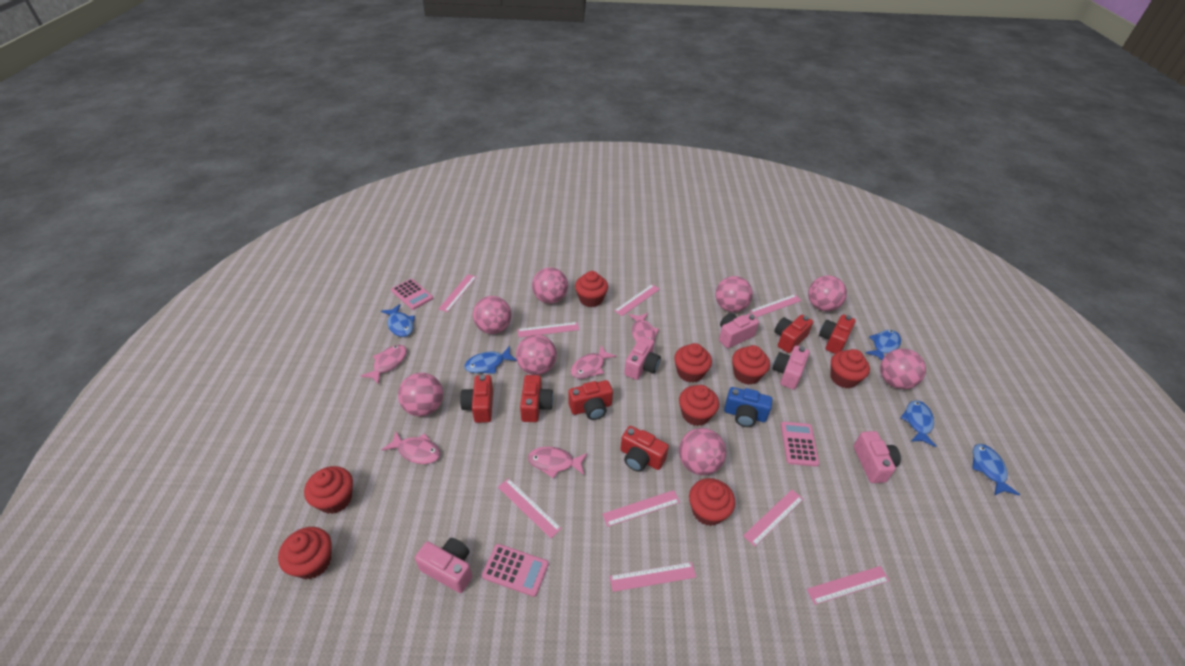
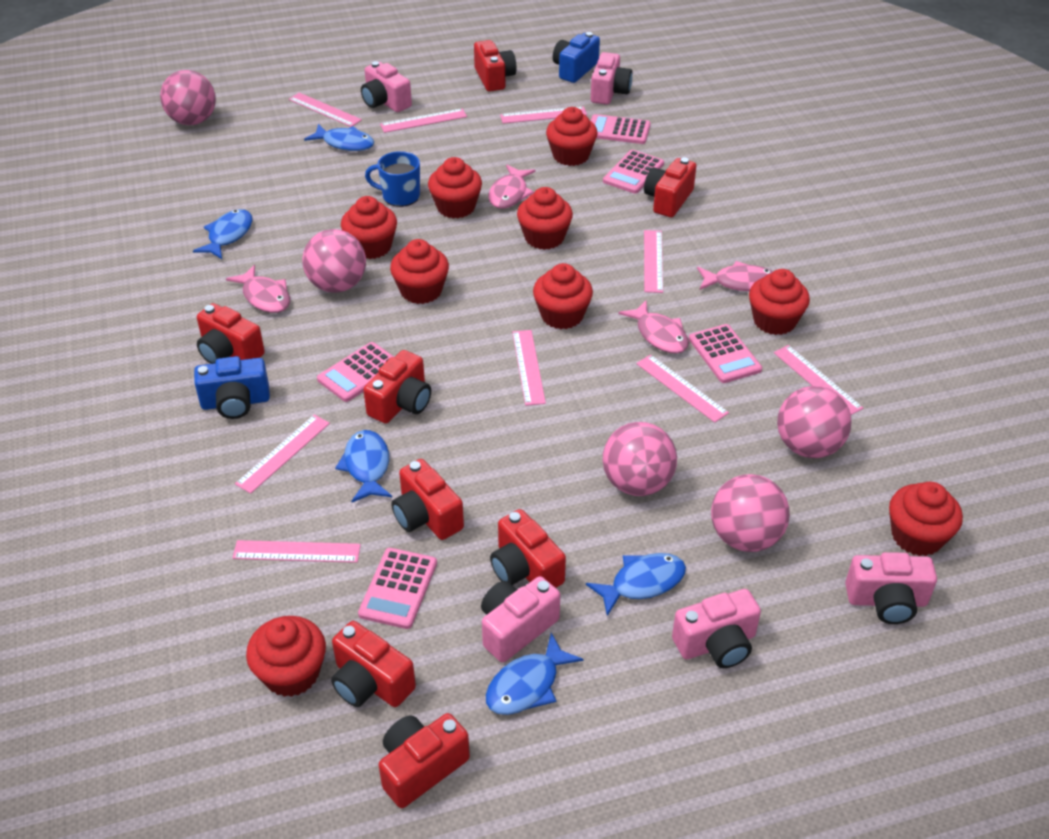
blue camera: [724,387,772,427] = 1 -> [194,356,270,419] [553,32,600,83] = 2
blue mug: none = 0 -> [365,151,420,207] = 1
pink ball: [398,373,443,416] [473,296,511,334] [516,334,557,375] [532,267,568,304] [679,428,726,475] [715,276,753,312] [808,275,847,311] [880,349,926,389] = 8 -> [160,70,216,125] [302,229,366,293] [603,422,677,496] [711,474,790,552] [777,386,852,458] = 5
pink calculator: [391,279,433,310] [482,544,549,597] [781,422,819,467] = 3 -> [317,342,394,402] [358,548,437,629] [591,114,651,144] [603,150,664,194] [689,324,762,383] = 5
pink fish: [361,345,407,385] [382,431,441,464] [528,447,587,478] [571,345,616,379] [629,313,659,342] = 5 -> [226,265,290,313] [488,165,535,208] [618,300,689,354] [697,261,773,291] = 4
red camera: [460,375,493,423] [520,375,553,422] [569,380,613,420] [620,426,669,472] [774,315,813,353] [819,315,856,354] = 6 -> [197,303,265,364] [331,621,416,707] [363,350,431,424] [379,713,470,808] [391,459,464,540] [474,40,517,92] [490,509,566,588] [644,157,697,217] = 8
red cupcake: [278,527,332,579] [304,466,353,514] [575,271,608,307] [674,343,712,383] [679,385,719,426] [689,478,735,526] [732,345,770,385] [830,349,870,388] = 8 -> [246,616,326,697] [341,196,397,259] [390,239,449,304] [428,157,482,218] [517,187,573,250] [533,263,593,329] [546,107,597,166] [749,269,810,335] [889,482,963,556] = 9

